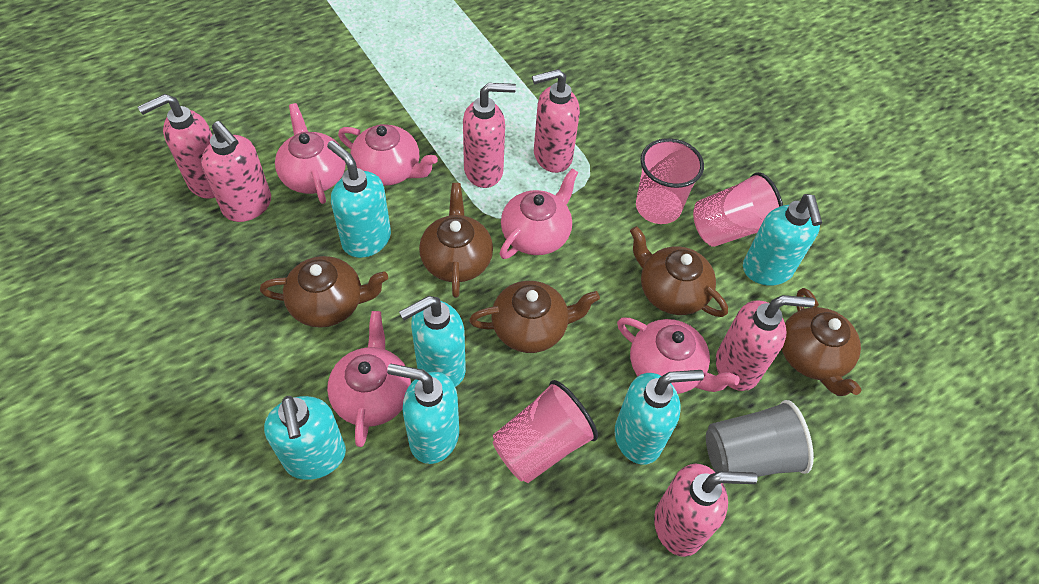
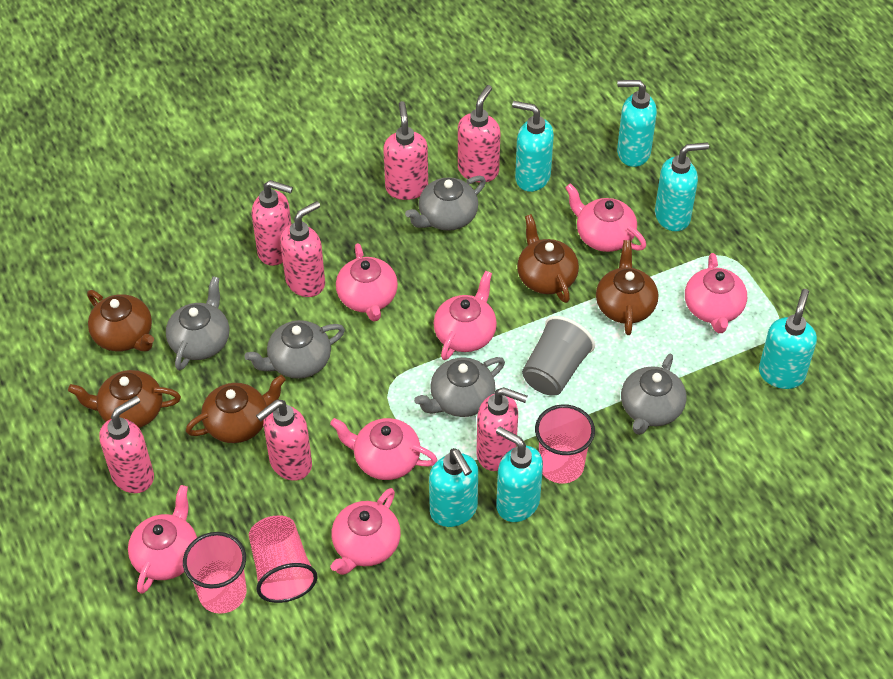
grey teapot: none = 0 -> [166,276,229,371] [244,320,345,379] [405,176,486,231] [414,357,505,417] [621,354,686,435] = 5
pink soap dispenser: [138,94,215,199] [201,121,271,222] [463,83,516,188] [532,69,580,173] [654,463,758,557] [716,295,815,391] = 6 -> [99,396,154,493] [251,180,293,266] [256,400,312,481] [280,201,325,297] [383,101,428,200] [458,85,500,182] [476,387,528,471] = 7
pink teapot: [275,103,346,204] [327,311,411,447] [338,124,438,186] [500,168,579,259] [617,317,740,394] = 5 -> [128,485,197,594] [330,418,437,480] [330,488,401,575] [336,243,398,321] [433,271,497,360] [565,183,646,252] [685,253,747,333] = 7

